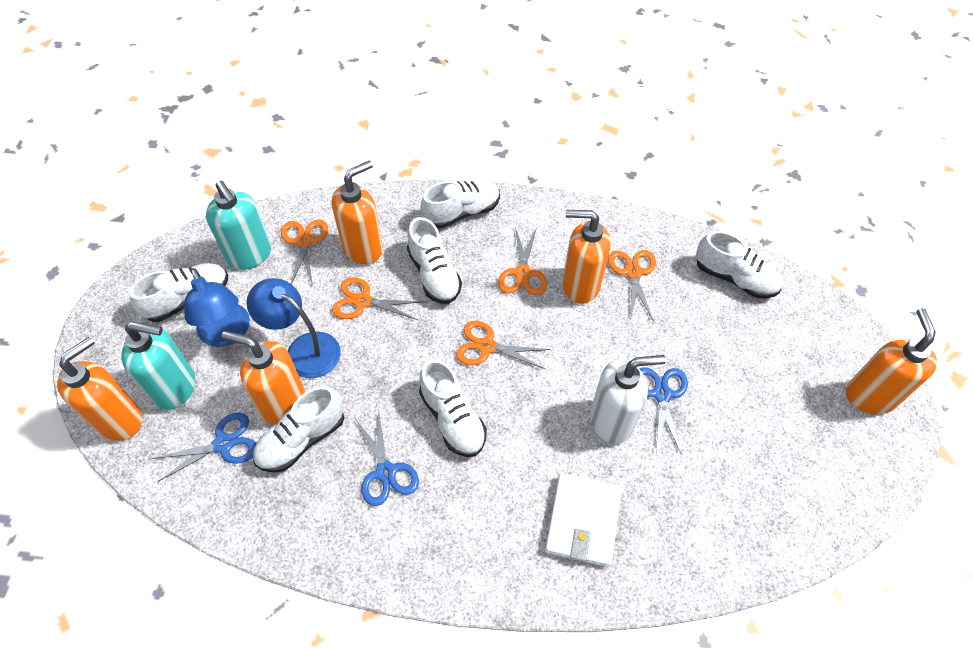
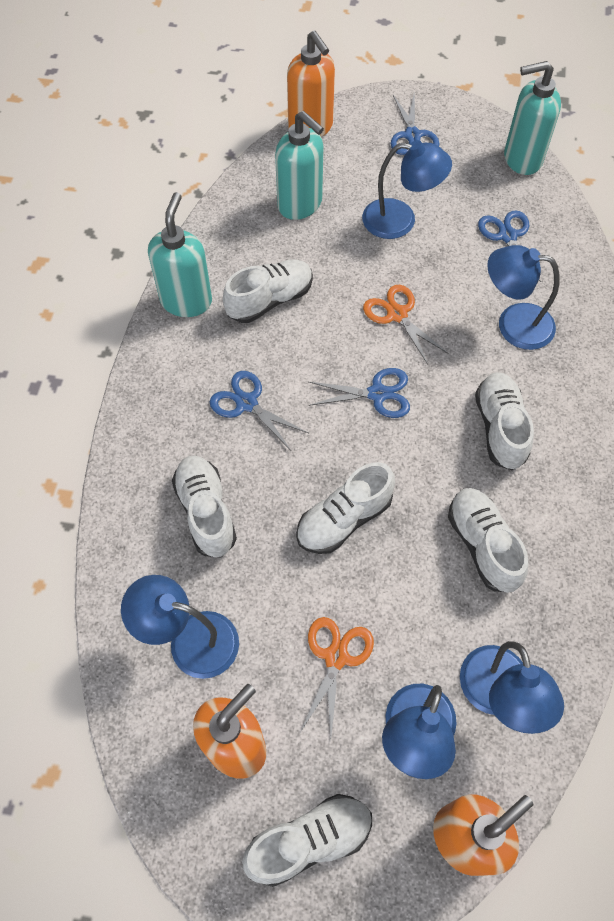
blue lamp: [184,268,250,347] [246,278,340,378] = 2 -> [121,575,239,679] [362,140,452,239] [382,684,457,779] [460,641,564,734] [487,245,560,350] = 5
blue scissors: [152,412,256,482] [355,409,419,506] [640,367,688,455] = 3 -> [210,371,308,449] [309,368,410,418] [391,95,439,155] [478,210,541,282] = 4
orange scissors: [281,220,328,286] [332,277,424,320] [456,321,551,369] [498,227,547,295] [608,250,656,321] = 5 -> [301,617,374,737] [363,285,449,364] = 2
orange soap dispenser: [57,337,142,440] [222,331,305,425] [332,161,383,264] [563,210,611,304] [846,308,937,414] = 5 -> [193,684,266,779] [287,31,335,137] [433,794,533,876] = 3
turquoise soap dispenser: [121,322,195,410] [206,181,271,270] = 2 -> [148,192,212,317] [275,111,324,220] [504,61,561,175] = 3
white soap dispenser: [590,355,666,444] = 1 -> none = 0
white wallet: [545,473,622,567] = 1 -> none = 0

